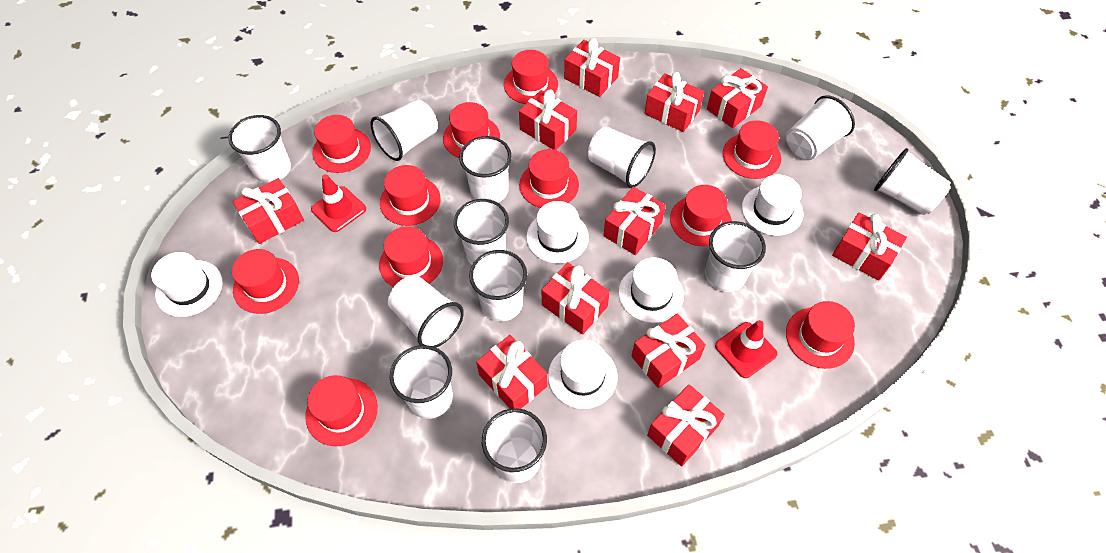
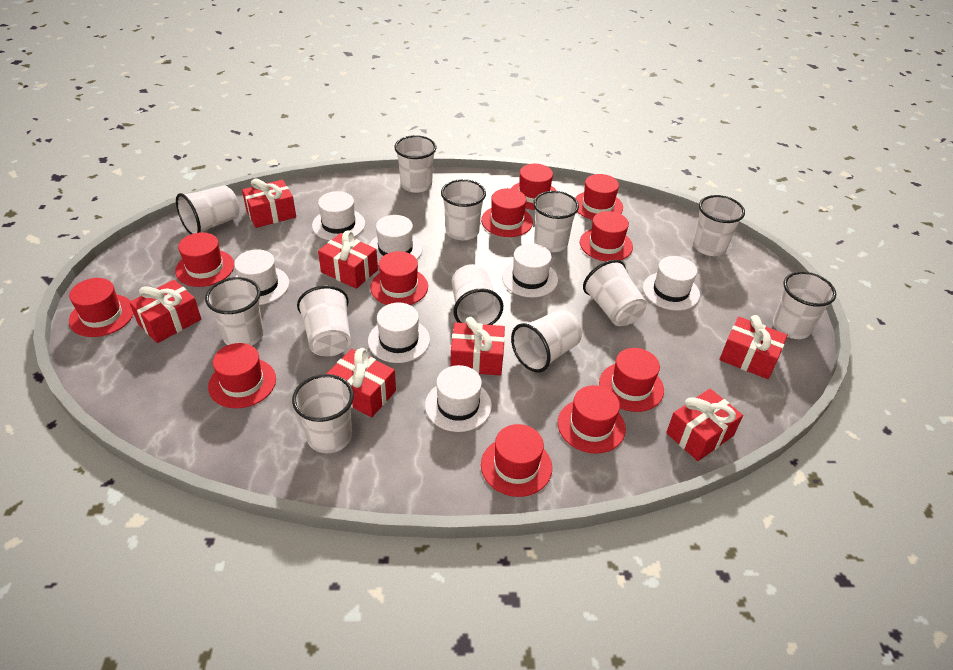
red gift: [232,178,304,244] [476,335,547,409] [519,89,577,150] [541,262,610,335] [564,38,620,97] [604,187,666,255] [631,314,706,388] [645,72,704,132] [647,385,725,466] [707,68,768,128] [832,213,907,281] = 11 -> [129,280,201,343] [242,178,296,228] [318,230,378,289] [326,348,396,417] [450,317,505,375] [666,389,743,461] [720,315,787,379] = 7
red traffic cone: [311,174,366,232] [715,320,777,378] = 2 -> none = 0
white hat: [151,252,223,317] [526,201,589,264] [548,340,618,409] [619,257,684,323] [742,174,803,236] = 5 -> [234,249,289,305] [312,191,365,240] [368,303,430,363] [369,215,423,263] [425,365,492,432] [502,243,558,298] [643,256,700,311] = 7

